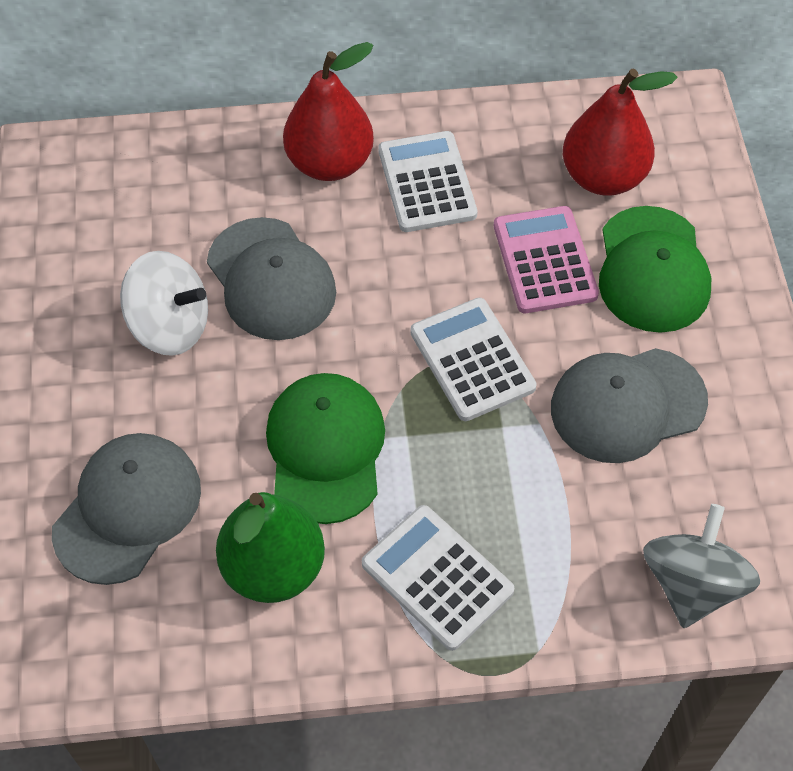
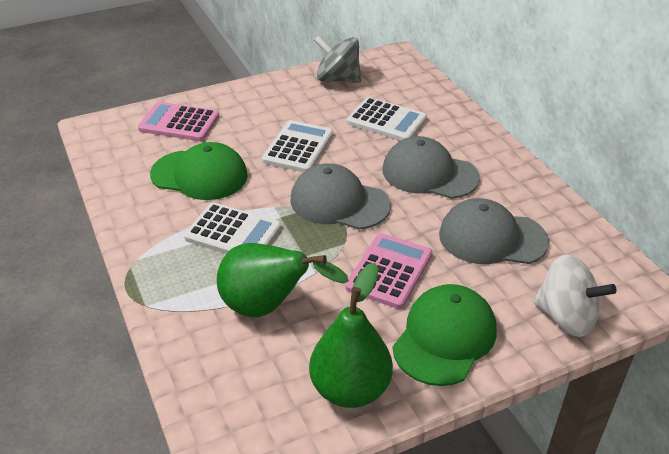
green pear: [216,492,325,603] = 1 -> [217,243,349,317] [309,263,393,408] = 2
pink calculator: [494,206,599,313] = 1 -> [138,102,219,141] [345,233,432,309] = 2
red pear: [283,42,374,181] [563,69,678,196] = 2 -> none = 0

